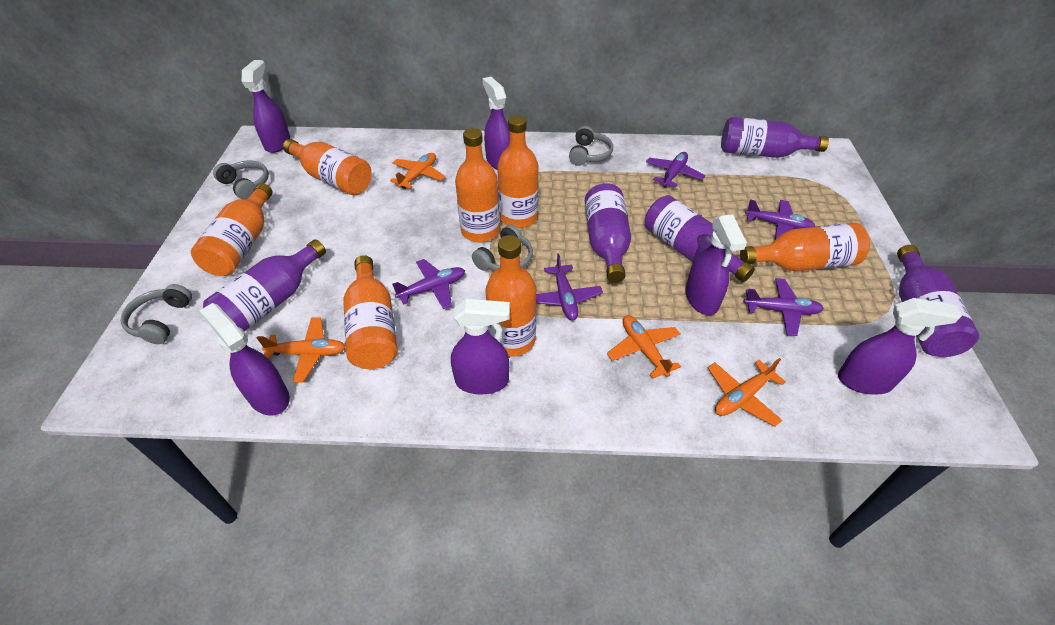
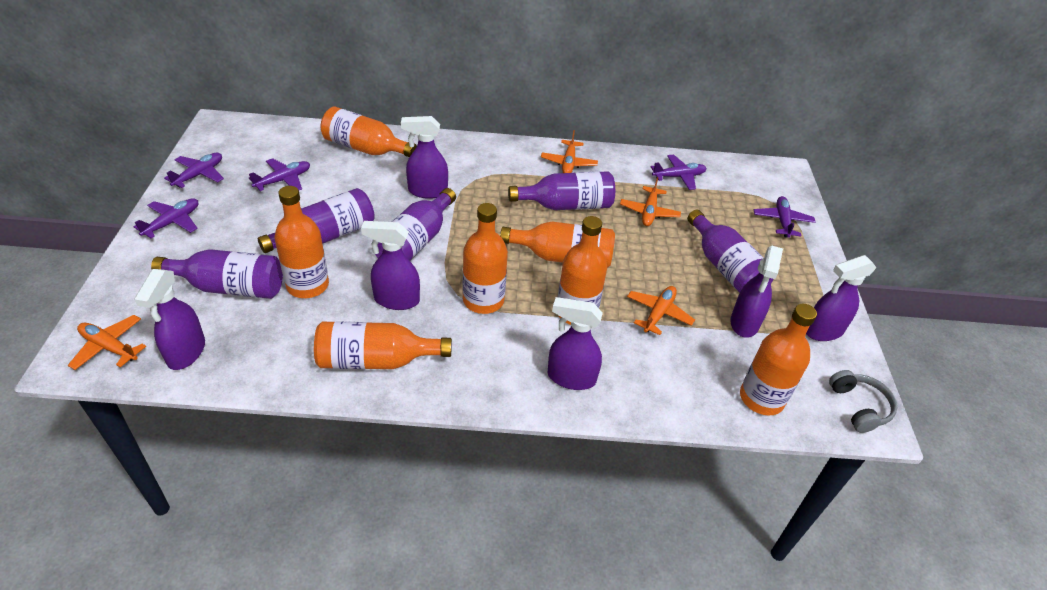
grey headphones: [120,284,192,344] [213,160,269,199] [472,224,533,271] [569,126,613,166] = 4 -> [829,370,897,433] = 1

